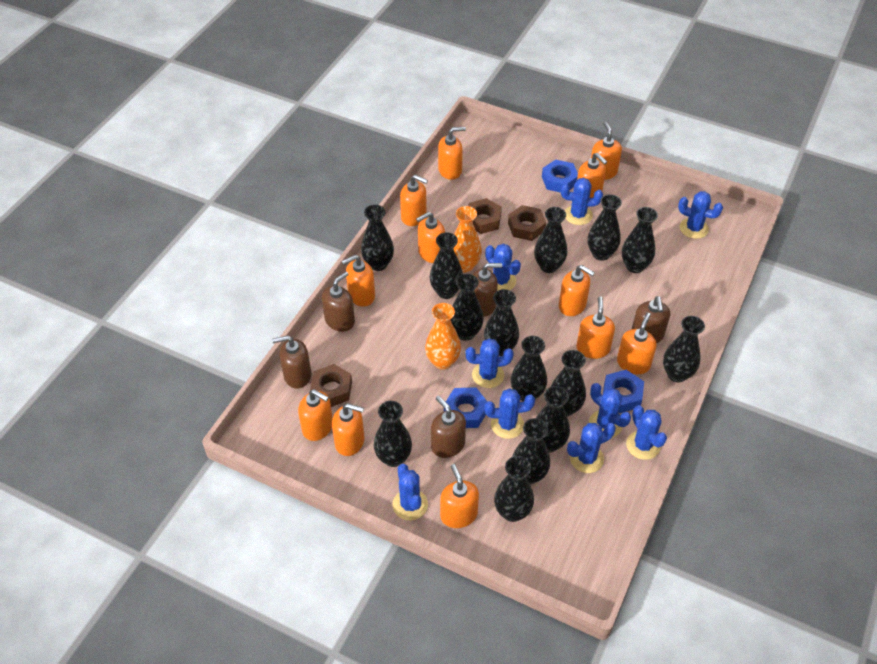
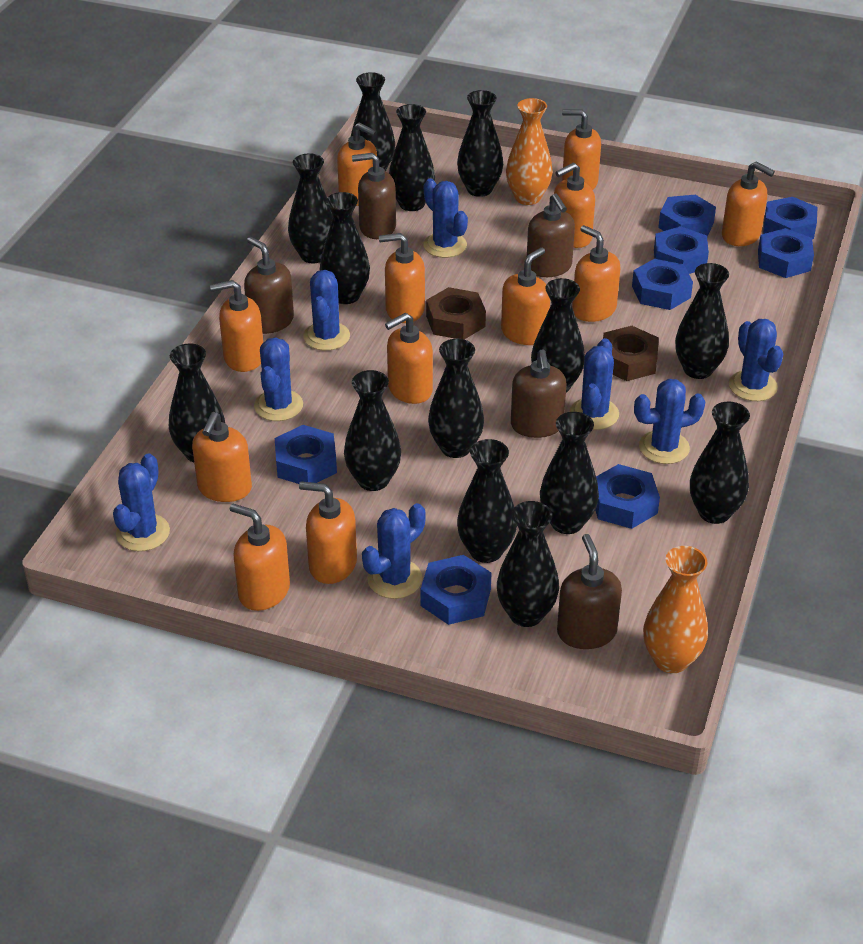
blue cactus: [392,464,428,520] [465,338,514,388] [484,388,535,439] [485,244,521,291] [561,178,603,225] [567,423,616,473] [589,383,631,438] [626,405,667,460] [678,191,723,239] = 9 -> [113,453,170,551] [254,337,303,421] [303,270,350,351] [362,503,426,599] [423,178,468,258] [570,338,619,430] [634,379,706,464] [729,319,783,401] = 8
blue nut: [444,387,487,428] [542,160,578,193] [603,370,644,413] = 3 -> [275,425,337,484] [420,555,492,625] [595,464,660,529] [632,259,693,310] [654,226,709,274] [658,195,716,237] [758,228,814,278] [763,197,817,239] = 8
brown nut: [310,364,352,407] [468,198,502,234] [508,205,546,241] = 3 -> [426,287,486,339] [603,326,659,381] = 2

